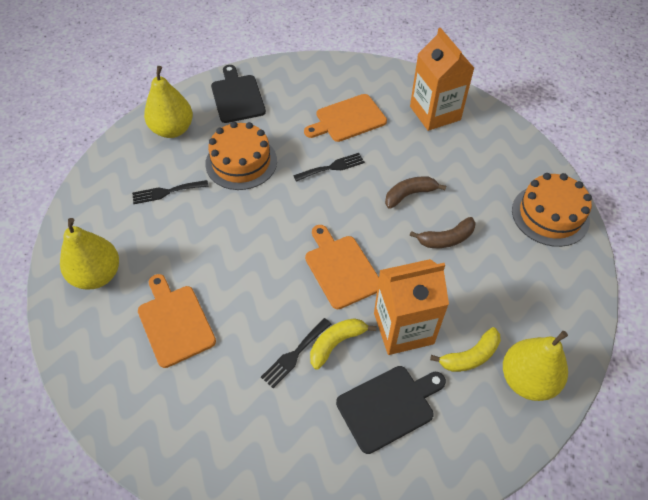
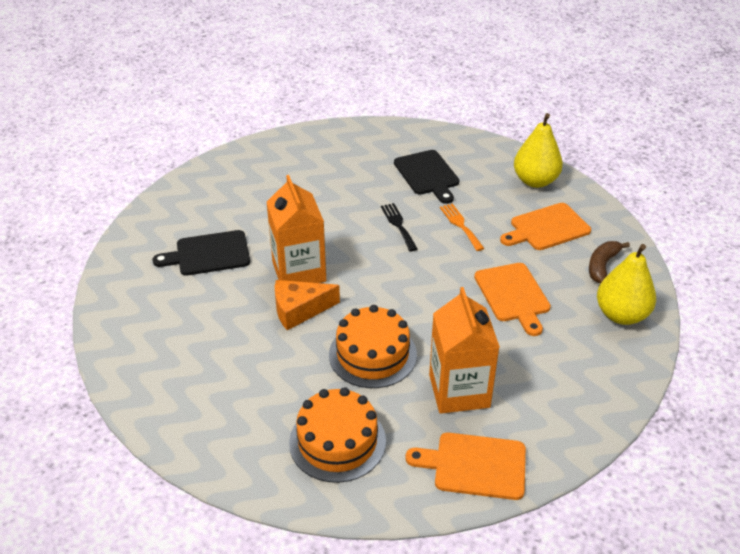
black fork: [132,180,209,204] [261,318,331,388] [293,153,365,182] = 3 -> [381,203,418,251] = 1
brown banana: [385,176,446,209] [410,217,476,248] = 2 -> [589,241,630,283] = 1
orange cheese: none = 0 -> [275,280,340,330] = 1
orange fork: none = 0 -> [440,203,485,251] = 1
yellow banana: [310,318,376,370] [430,327,501,372] = 2 -> none = 0
yellow pear: [60,218,119,290] [144,66,193,138] [503,331,568,401] = 3 -> [514,113,563,188] [597,244,656,325] = 2

